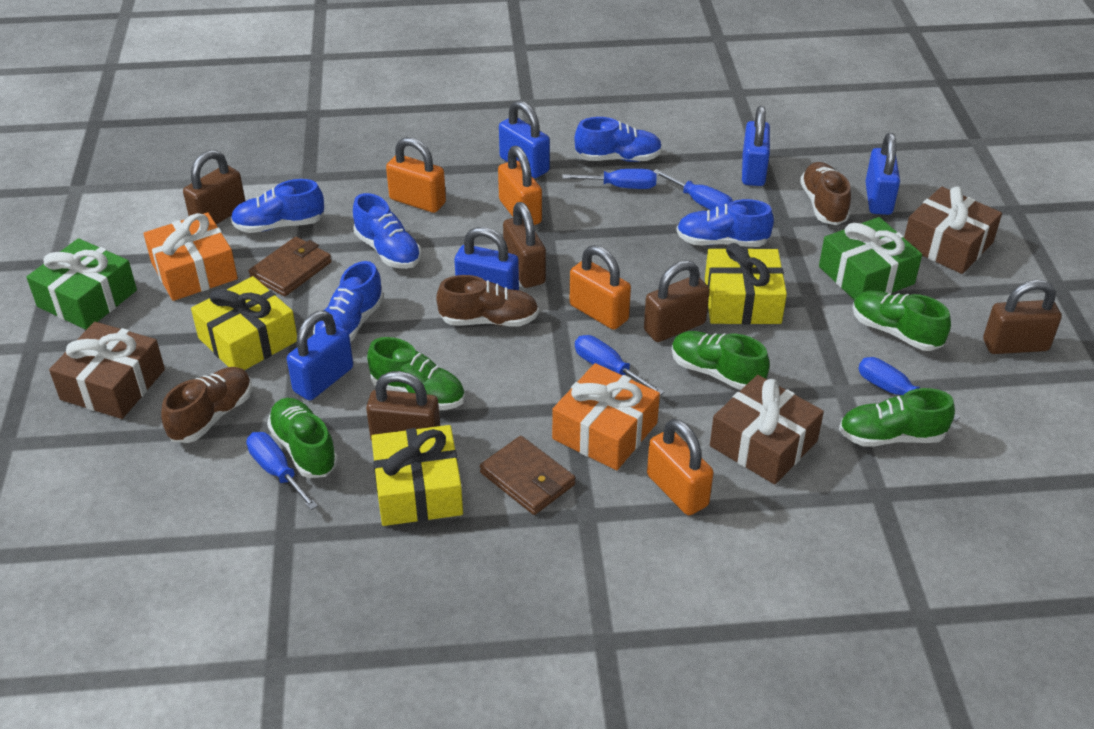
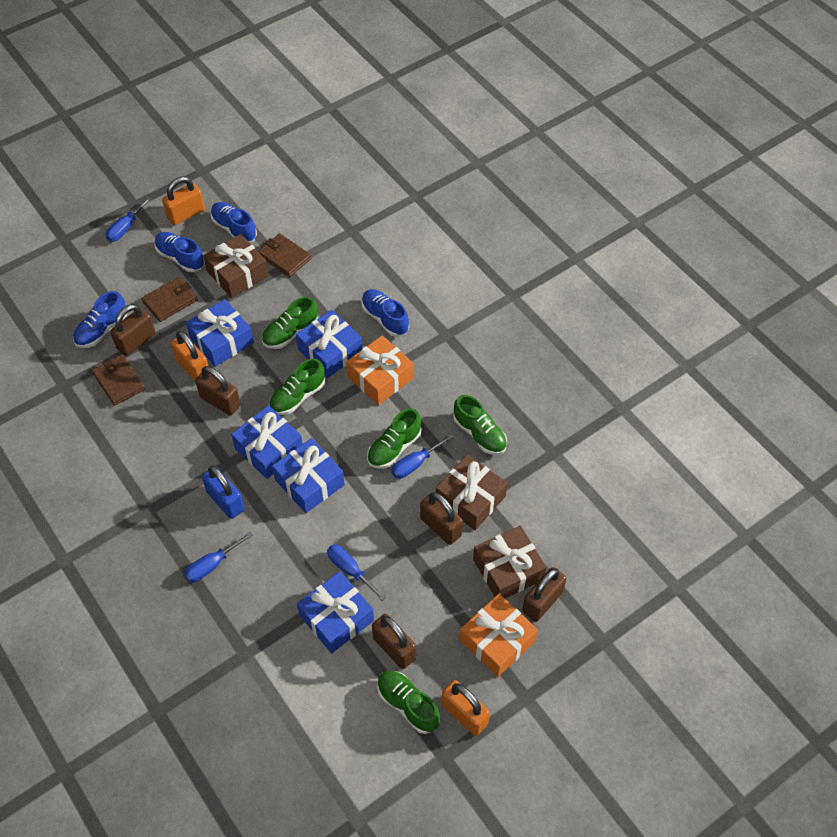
blue gift: none = 0 -> [186,299,254,367] [231,405,303,479] [272,438,345,513] [296,310,363,378] [297,571,374,653] = 5
blue padlock: [287,310,353,400] [454,227,519,290] [499,100,550,178] [742,106,770,186] [865,133,900,215] = 5 -> [202,466,245,519] = 1
blue screwdriver: [246,432,318,510] [562,169,657,189] [575,335,664,396] [654,169,733,210] [858,357,960,421] = 5 -> [106,197,152,242] [184,532,253,583] [327,544,386,601] [391,434,454,479] = 4
blue shoe: [231,179,324,233] [313,261,384,342] [353,193,421,269] [575,117,662,162] [676,199,774,247] = 5 -> [73,291,127,348] [154,232,205,272] [211,202,257,243] [361,289,409,337] = 4
brown shoe: [161,367,252,443] [436,275,539,327] [800,162,851,225] = 3 -> none = 0
brown wallet: [249,237,332,297] [480,436,575,515] = 2 -> [92,355,145,406] [142,277,198,322] [258,233,311,277] = 3
green gift: [26,238,137,330] [819,217,922,300] = 2 -> none = 0
orange padlock: [386,137,446,213] [498,146,542,225] [570,245,631,330] [647,419,713,515] = 4 -> [162,177,205,225] [171,331,208,381] [441,680,490,736] = 3
yellow gift: [191,276,297,370] [371,425,463,526] [705,243,787,324] = 3 -> none = 0

